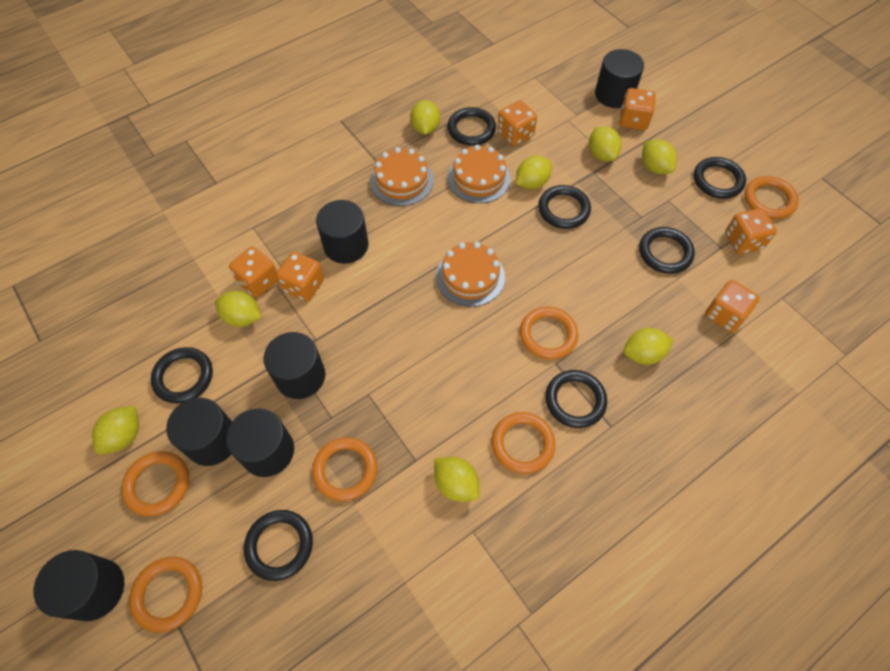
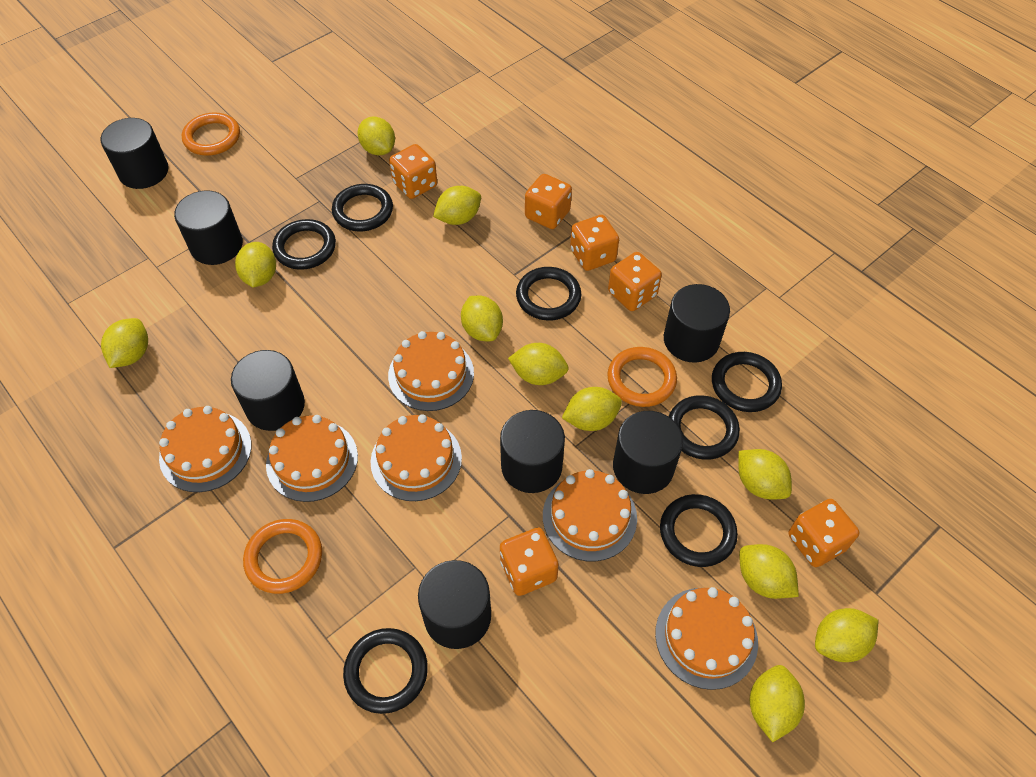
black cylinder: [34,550,124,621] [166,398,232,466] [226,408,294,477] [263,332,325,399] [316,200,368,264] [595,49,644,108] = 6 -> [101,118,169,189] [174,190,243,265] [231,350,305,431] [418,560,491,649] [500,410,565,493] [613,411,683,494] [664,284,730,363] = 7
orange cake: [370,147,434,206] [436,242,505,307] [447,145,511,203] = 3 -> [159,406,251,492] [266,415,358,502] [370,414,462,501] [388,331,474,411] [543,469,637,561] [655,587,758,690] = 6
orange ring: [121,451,189,516] [129,557,202,633] [312,437,377,501] [492,412,555,474] [520,307,578,360] [744,176,799,219] = 6 -> [182,112,240,156] [243,519,322,594] [607,347,677,407] = 3
yellow lemon: [92,406,139,454] [215,291,261,327] [410,100,440,135] [434,457,479,502] [516,156,552,189] [589,126,622,161] [624,328,674,365] [642,140,677,174] = 8 -> [101,318,148,368] [235,242,276,287] [358,117,395,155] [433,186,481,225] [461,296,503,341] [508,343,569,385] [562,387,622,431] [738,449,792,500] [739,544,799,599] [750,665,805,742] [815,608,878,662] = 11

